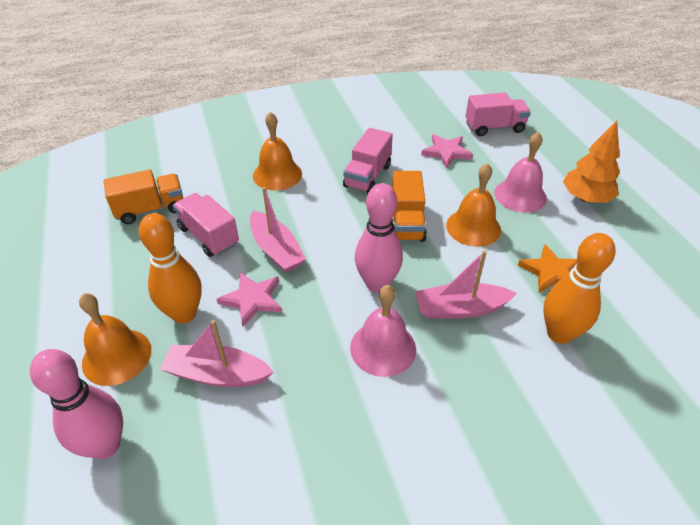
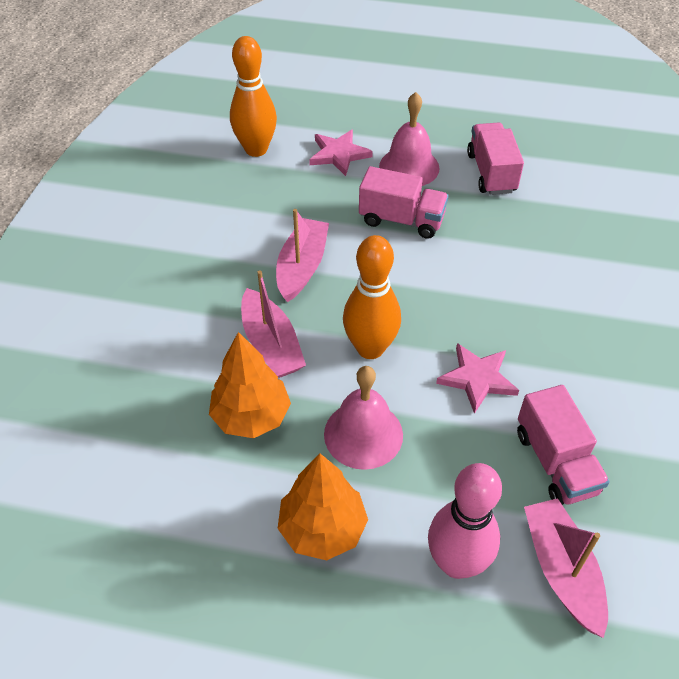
orange bell: [79,293,151,386] [253,112,302,190] [446,163,501,247] = 3 -> none = 0
orange star: [518,244,577,293] = 1 -> none = 0
orange tree: [563,121,620,203] = 1 -> [209,332,291,438] [277,453,368,561] = 2
orange truck: [104,169,183,224] [392,171,427,242] = 2 -> none = 0
pink bowling pin: [30,349,123,459] [355,183,403,292] = 2 -> [428,463,502,579] = 1

